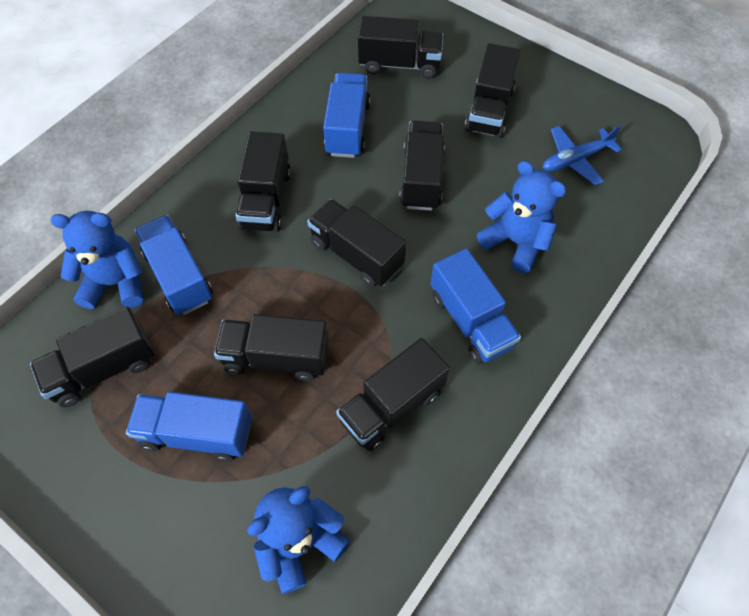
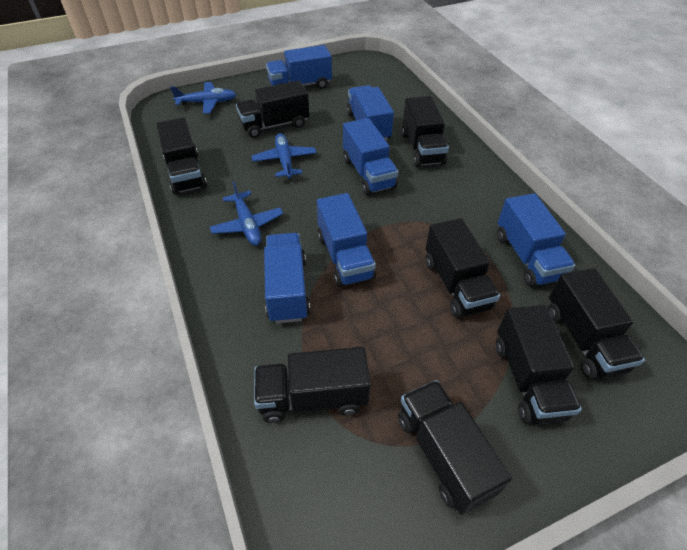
blue plane: [543,126,622,185] = 1 -> [170,82,236,114] [210,181,283,246] [251,133,317,178] = 3
blue teddy bear: [50,211,143,309] [247,486,350,594] [477,161,566,273] = 3 -> none = 0
blue truck: [126,392,252,461] [134,215,213,315] [323,73,371,158] [431,248,521,364] = 4 -> [264,233,310,323] [266,45,332,89] [317,193,376,287] [343,118,398,195] [346,85,394,141] [497,193,575,287] = 6

